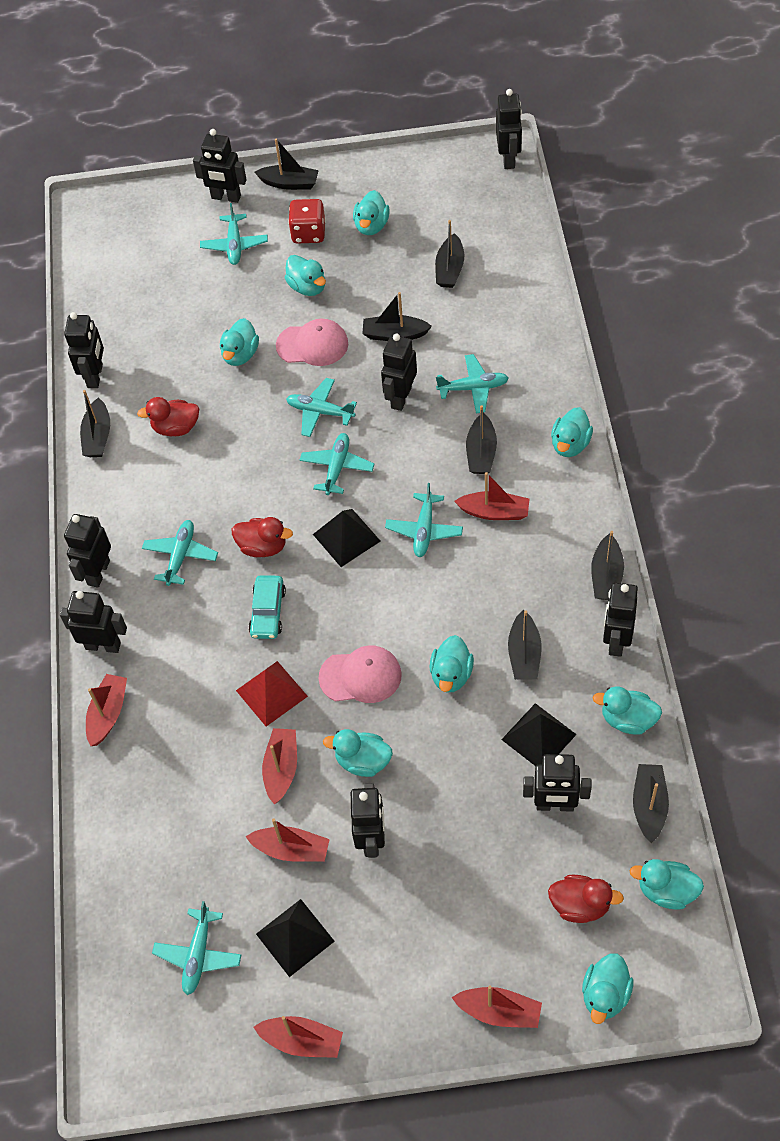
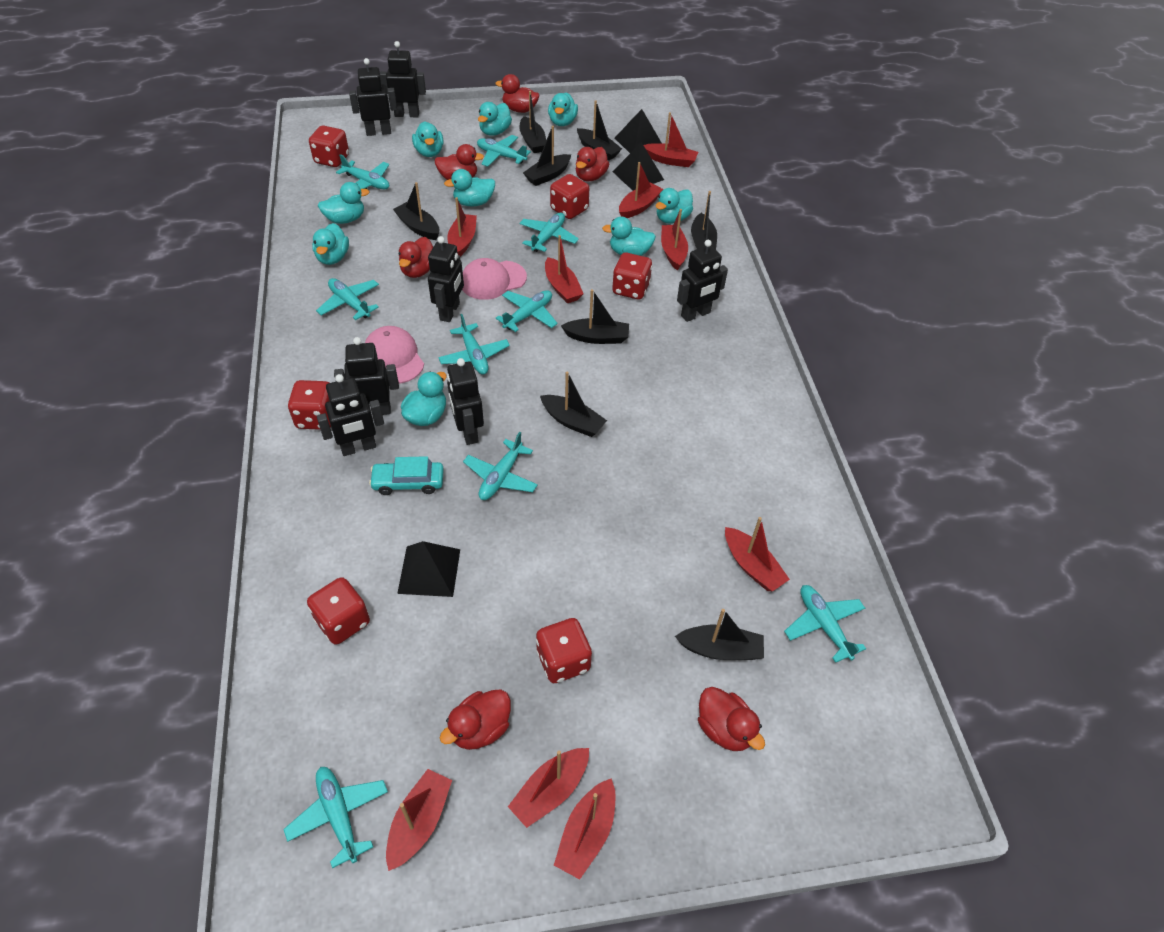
black robot: [60,591,127,653] [64,312,104,388] [64,514,111,588] [193,129,247,203] [351,783,385,858] [381,333,417,411] [496,89,522,169] [523,754,592,812] [603,583,638,657] = 9 -> [317,374,384,456] [334,337,399,415] [349,58,397,136] [380,41,426,117] [428,236,464,322] [447,358,484,445] [677,240,728,322] = 7
red boat: [86,674,127,746] [245,818,330,862] [253,1016,343,1058] [262,728,297,804] [451,985,542,1028] [454,472,529,520] = 6 -> [386,769,452,871] [447,197,477,257] [508,748,589,828] [545,235,583,303] [554,778,616,879] [619,162,663,218] [643,112,698,167] [661,209,688,271] [725,517,790,591] = 9
red dice: [288,199,326,244] = 1 -> [288,380,331,430] [307,577,370,645] [309,125,349,167] [536,618,592,683] [550,174,589,219] [612,253,652,299] = 6
red duck: [137,397,199,436] [232,517,293,557] [548,875,624,923] = 3 -> [399,237,433,278] [434,144,484,180] [440,690,511,750] [495,74,539,113] [576,147,609,181] [698,687,765,751] = 6
red pyramid: [236,661,308,726] = 1 -> none = 0
turquoise plane: [142,520,218,586] [152,901,241,995] [200,203,268,265] [286,378,357,437] [300,433,374,495] [385,483,463,557] [436,354,509,413] = 7 -> [283,767,388,868] [316,278,379,320] [336,154,389,189] [438,314,510,375] [463,432,538,500] [477,135,531,167] [496,290,558,332] [519,212,579,252] [784,585,866,663] = 9

